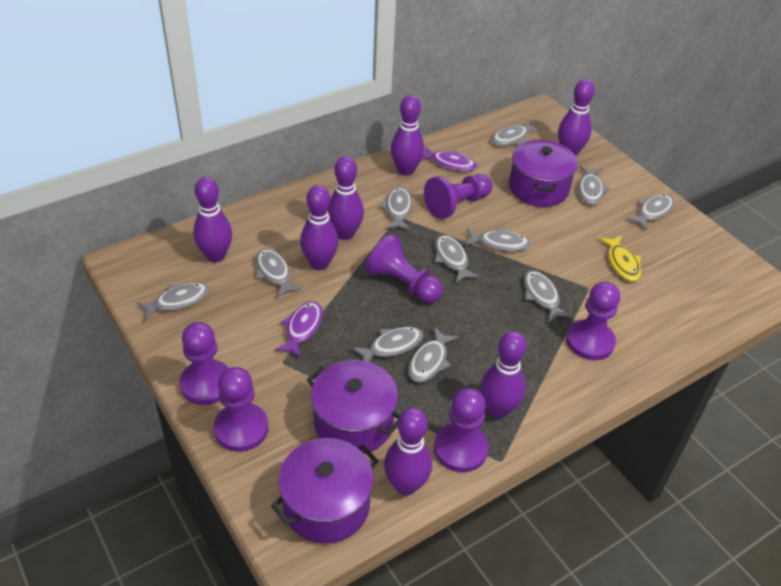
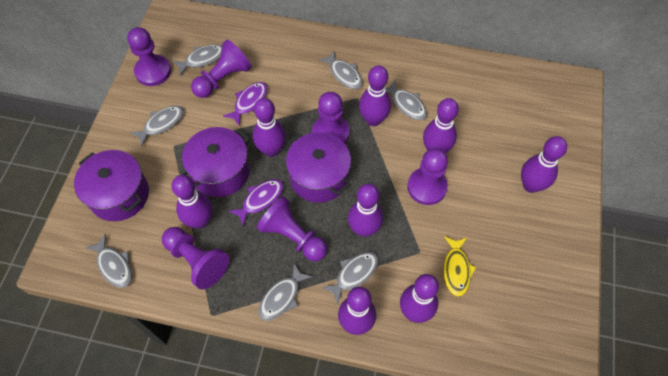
grey fish: [137,282,210,321] [256,249,302,298] [352,327,423,362] [380,187,413,230] [408,327,458,382] [435,235,479,283] [466,227,531,251] [492,120,542,146] [524,270,572,323] [578,166,610,205] [626,194,674,230] = 11 -> [85,234,132,288] [130,106,184,146] [172,44,222,75] [259,263,312,321] [318,51,362,89] [322,252,378,304] [386,80,427,120] = 7
purple bowling pin: [193,177,232,262] [300,185,339,270] [328,156,364,240] [384,408,432,495] [391,95,424,176] [481,331,526,418] [558,79,595,156] = 7 -> [171,175,213,229] [253,98,286,157] [338,287,376,335] [348,184,383,237] [359,65,391,126] [400,274,439,323] [423,98,459,153] [521,136,567,193] = 8

